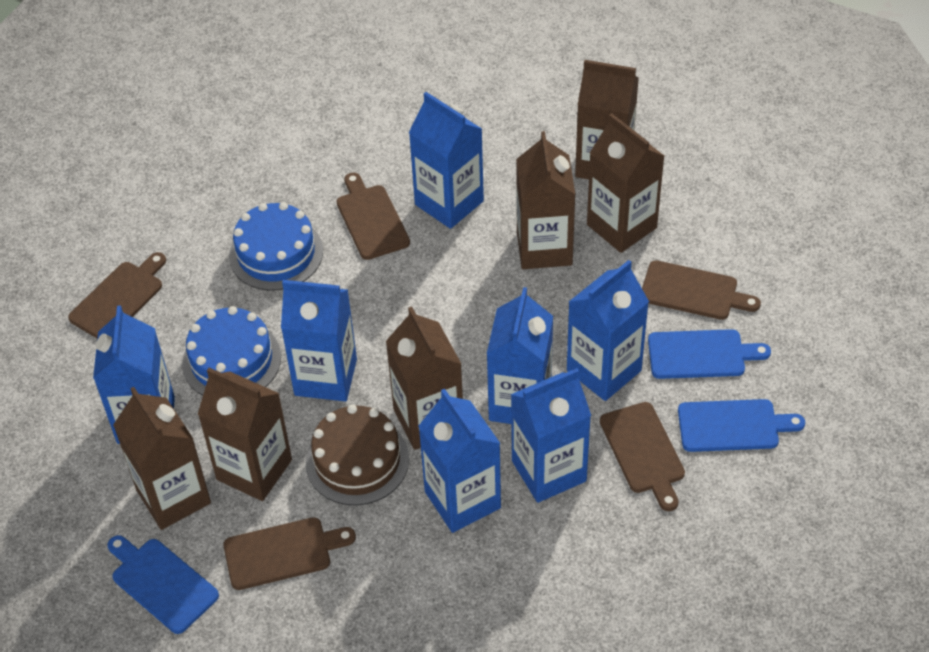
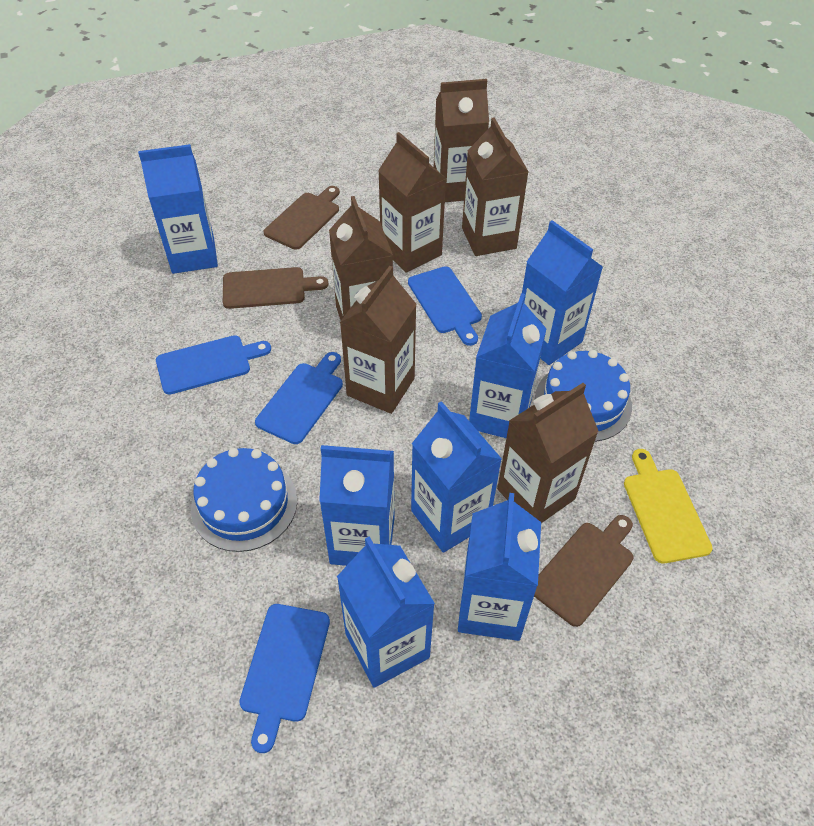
blue cutting board: [107,535,219,634] [648,329,771,379] [678,399,805,452] = 3 -> [156,335,271,395] [239,604,330,753] [255,352,343,444] [408,266,482,346] = 4
brown cake: [306,404,409,505] = 1 -> none = 0
brown cutting board: [68,252,166,338] [223,517,356,590] [337,172,410,260] [600,402,685,511] [642,260,761,320] = 5 -> [223,267,328,309] [264,186,340,250] [534,515,633,627] = 3
yellow cutting board: none = 0 -> [624,449,713,564] = 1

